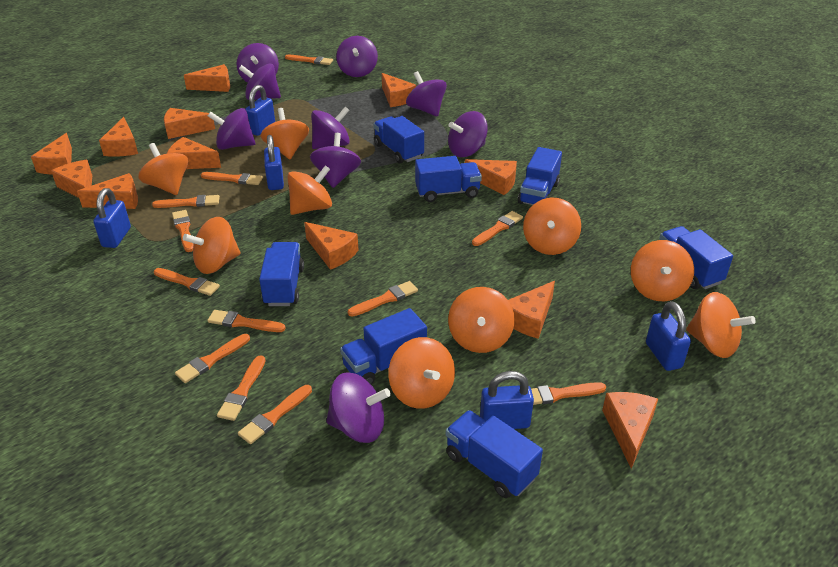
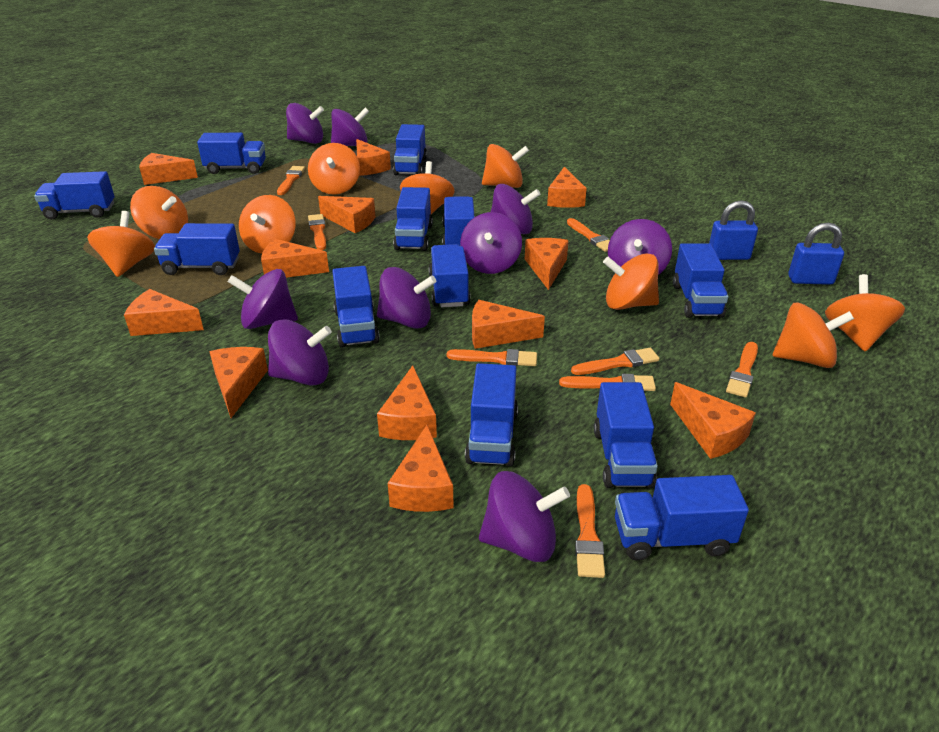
blue padlock: [93,188,131,248] [245,85,275,136] [264,135,284,190] [480,371,534,429] [646,301,691,371] = 5 -> [709,200,758,260] [788,223,844,285] = 2
blue truck: [259,242,304,306] [340,308,427,385] [373,116,424,163] [415,156,482,202] [446,410,543,498] [518,147,562,205] [659,226,733,289] = 7 -> [34,171,115,220] [154,223,240,275] [197,133,266,174] [332,266,380,348] [393,124,427,176] [393,187,433,251] [428,244,471,307] [442,196,475,246] [465,363,518,467] [594,382,658,488] [615,475,749,561] [673,243,728,318] = 12
orange brush: [152,195,220,208] [154,268,220,296] [172,210,194,252] [175,334,250,383] [201,172,263,185] [207,310,286,332] [217,355,266,421] [238,385,312,444] [285,55,333,65] [348,281,418,317] [472,211,523,246] [531,382,606,405] = 12 -> [277,166,305,195] [308,214,326,250] [447,349,537,366] [559,374,656,391] [567,218,610,252] [571,348,660,375] [575,484,605,578] [726,342,758,398] = 8

